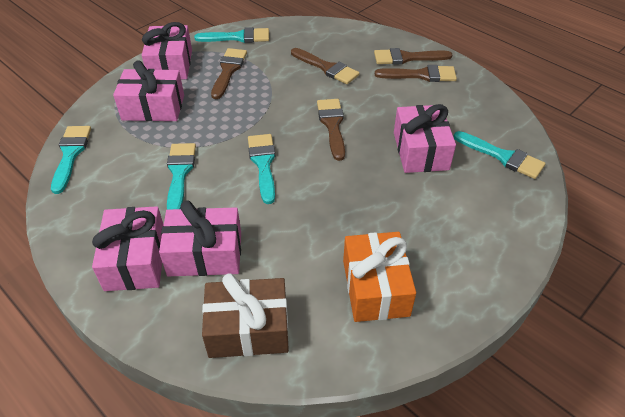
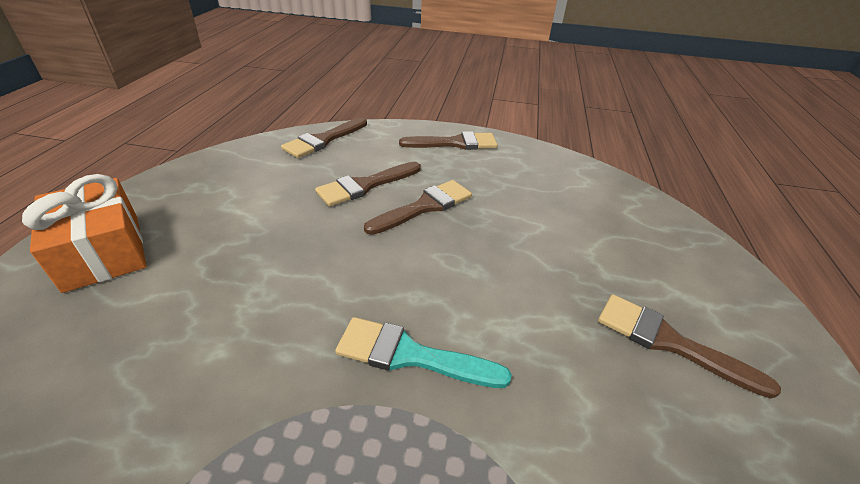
brown gift: [202,273,289,358] = 1 -> none = 0
pink gift: [92,206,164,291] [113,60,184,121] [142,22,192,79] [159,200,241,276] [394,104,456,173] = 5 -> none = 0
turquoise brush: [51,126,91,194] [167,143,196,210] [194,27,269,43] [248,134,275,204] [453,131,545,179] = 5 -> [335,317,512,388] = 1

